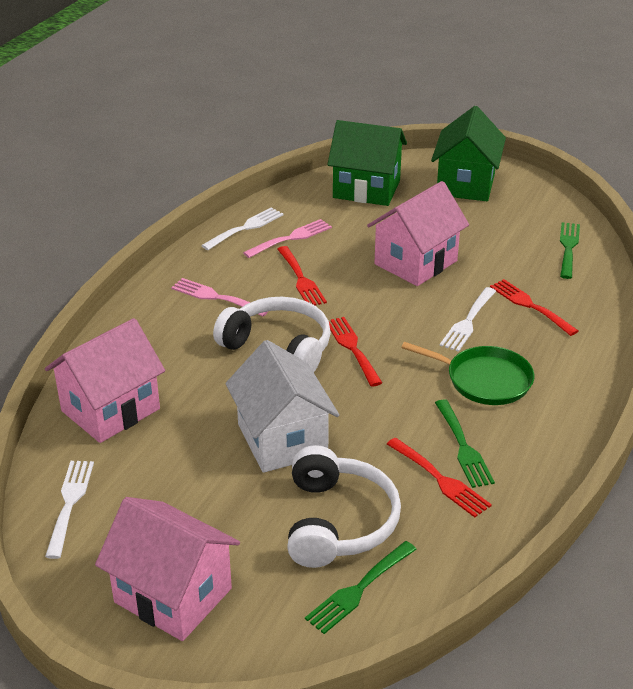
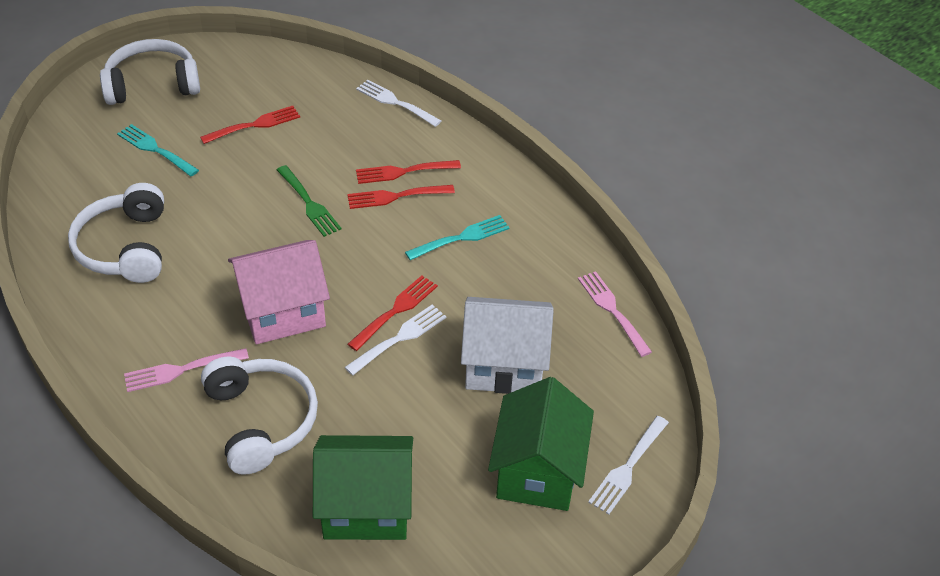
green fork: [305,541,417,634] [435,399,495,488] [560,222,580,279] = 3 -> [277,165,342,237] = 1
green pan: [401,342,534,405] = 1 -> none = 0
pink house: [45,318,165,443] [95,497,240,641] [367,181,469,286] = 3 -> [228,240,330,344] = 1
turquoise fork: none = 0 -> [117,124,199,176] [405,215,510,260] = 2
white headphones: [213,297,331,372] [287,445,401,568] = 2 -> [68,183,164,283] [100,39,200,105] [201,357,318,475] = 3

